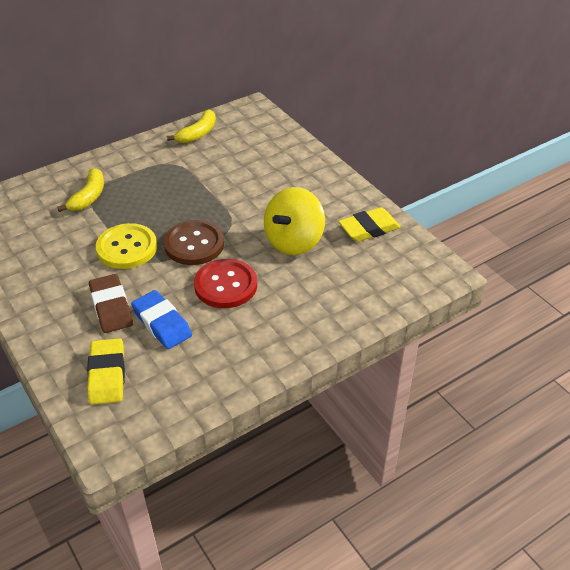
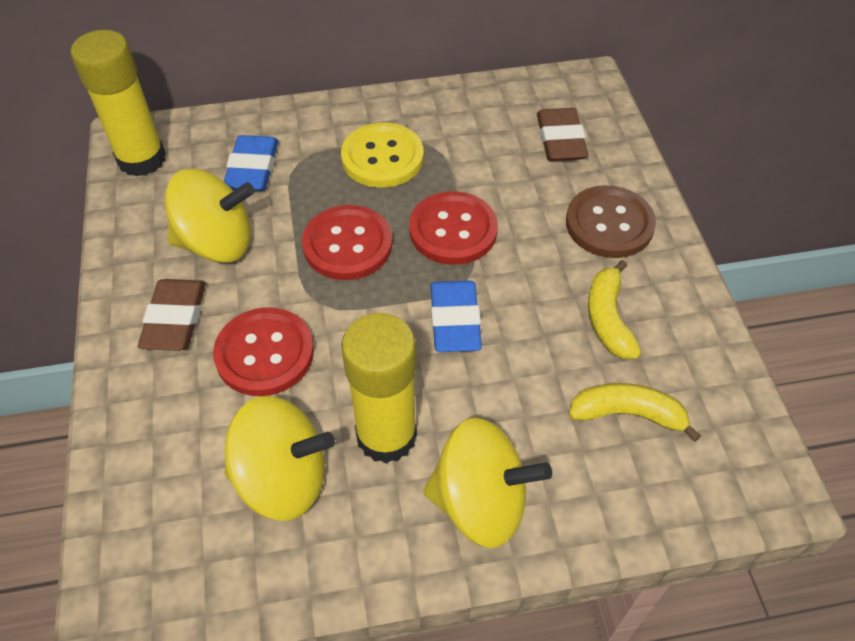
blue eraser: [131,290,192,349] = 1 -> [224,135,278,191] [430,280,482,352] = 2
brown eraser: [89,274,133,333] = 1 -> [138,279,206,351] [537,108,589,161] = 2
red button: [194,259,257,308] = 1 -> [213,307,314,396] [302,205,392,280] [409,191,498,265] = 3
yellow eraser: [87,338,125,405] [338,207,401,242] = 2 -> none = 0
yellow glue stick: none = 0 -> [71,30,166,177] [341,313,417,463] = 2
yellow spinning top: [264,187,325,255] = 1 -> [165,169,255,263] [225,396,335,521] [423,418,552,548] = 3

